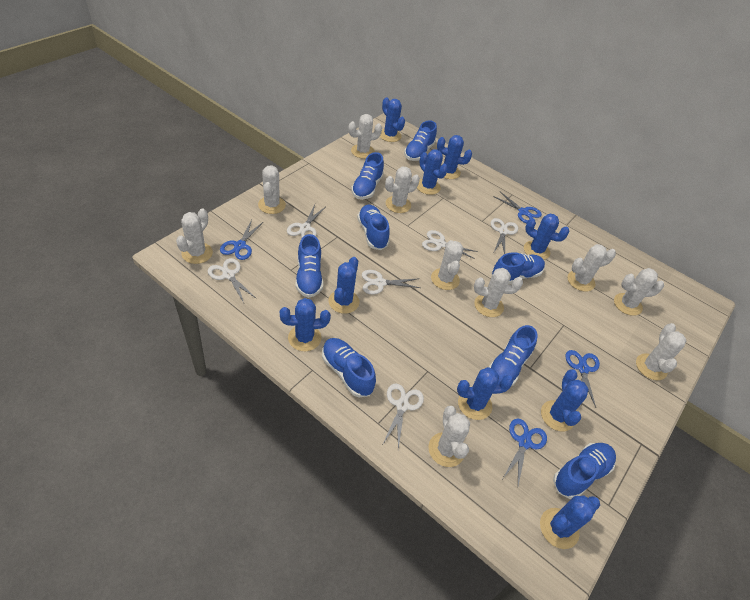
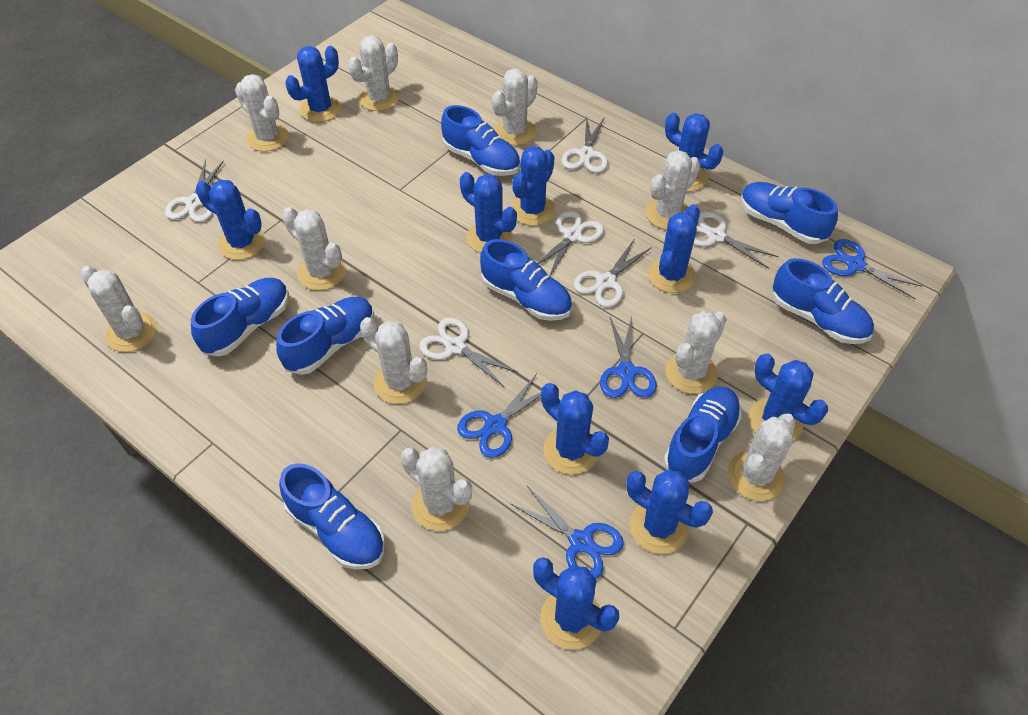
blue cactus: [280,298,331,351] [329,257,359,314] [380,97,405,142] [417,149,448,195] [437,135,472,179] [457,367,514,420] [524,214,570,260] [540,495,600,549] [541,369,589,431] = 9 -> [196,180,265,260] [285,46,341,122] [460,172,517,253] [511,146,556,226] [533,557,619,650] [541,383,609,475] [626,469,713,554] [648,204,700,293] [665,113,723,192] [749,353,828,441] = 10

